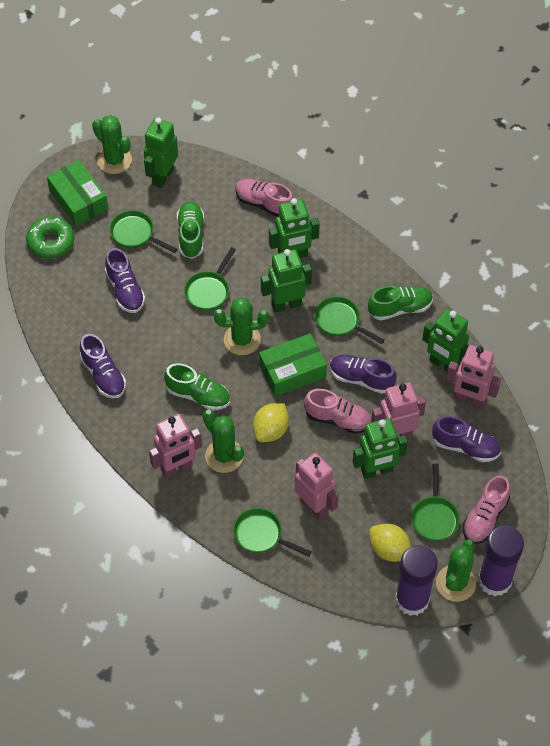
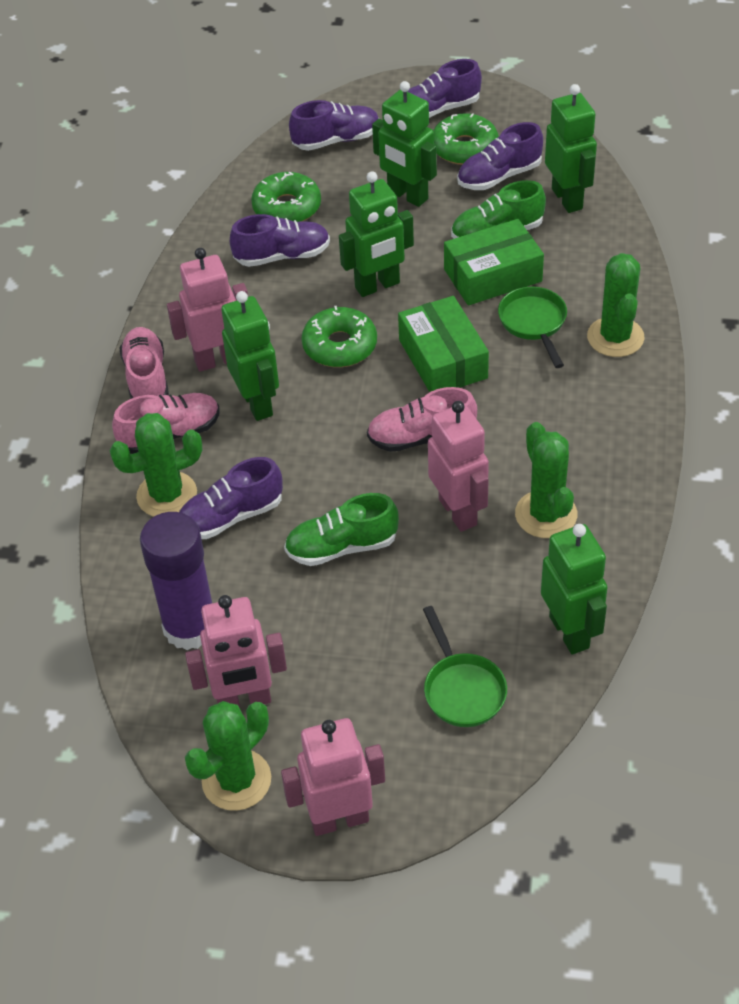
green donut: [26,216,74,259] = 1 -> [251,172,321,222] [302,306,377,367] [433,113,499,165] = 3
green pan: [110,210,177,253] [184,247,236,311] [233,508,312,557] [315,296,385,344] [411,463,460,541] = 5 -> [423,606,507,727] [498,287,567,368] = 2
green shoe: [164,363,230,411] [177,201,204,259] [368,286,433,321] = 3 -> [284,493,399,566] [451,180,546,239] = 2
purple glue stick: [395,545,438,616] [478,525,524,596] = 2 -> [140,512,212,650] = 1
purple shoe: [80,334,126,399] [105,248,145,313] [330,355,397,394] [432,416,501,462] = 4 -> [179,457,283,539] [230,214,330,267] [289,100,380,151] [407,59,482,118] [457,122,543,190] = 5
yellow lemon: [253,403,289,442] [369,524,411,562] = 2 -> none = 0

